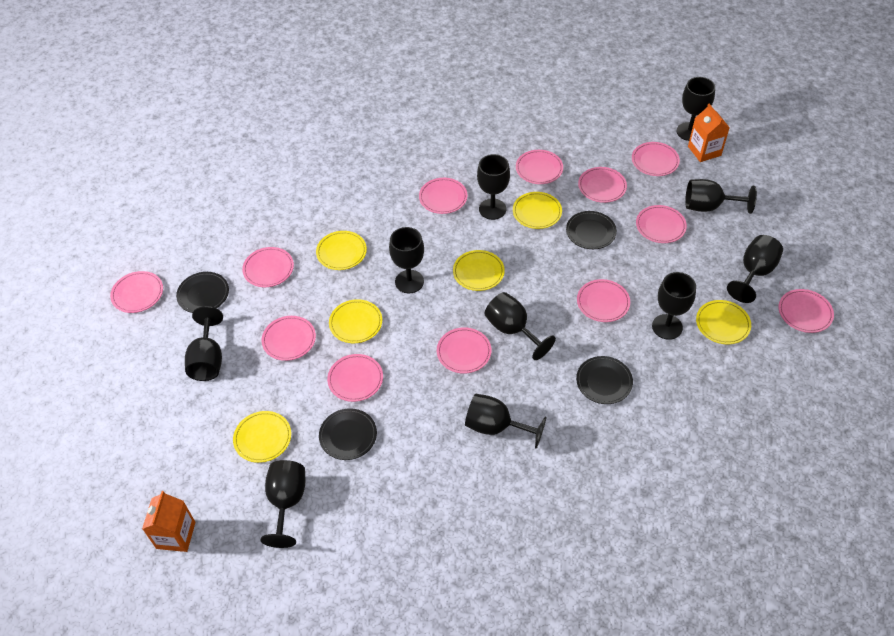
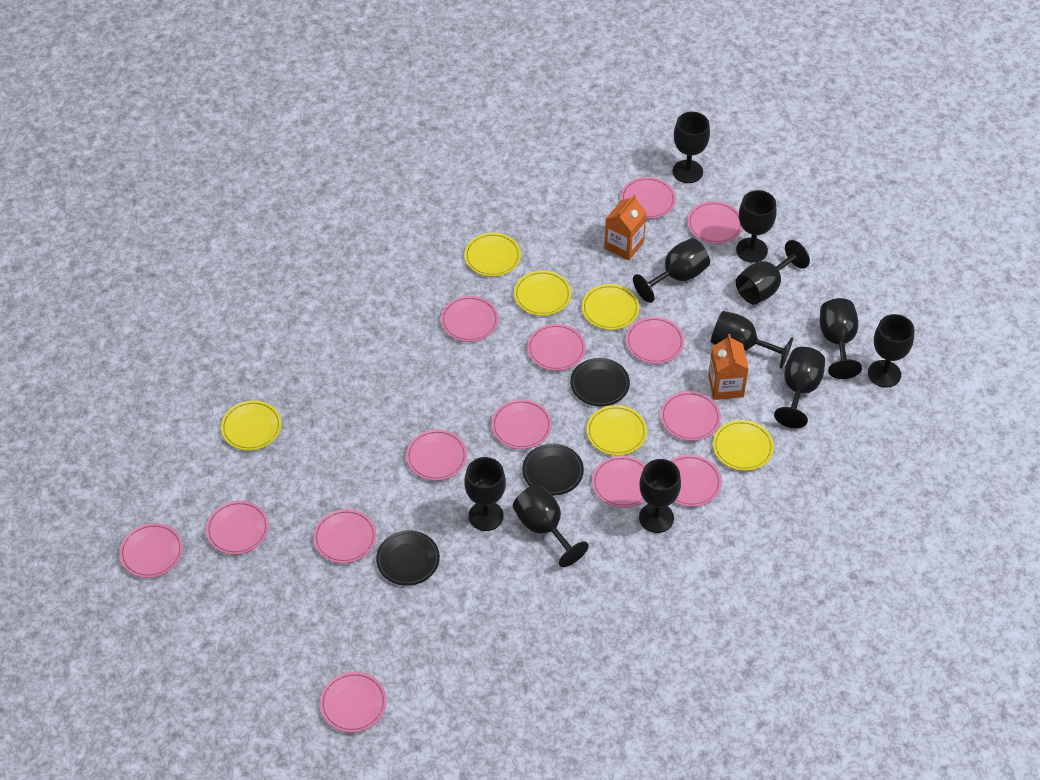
black goblet: [185,306,223,381] [260,460,306,548] [389,227,424,293] [465,393,547,449] [477,154,510,220] [485,292,556,360] [652,272,696,340] [677,77,715,141] [685,179,757,214] [727,235,783,303] = 10 -> [464,457,506,531] [513,484,589,567] [633,238,710,303] [639,459,681,533] [673,112,710,183] [711,311,793,368] [736,190,777,263] [736,240,810,305] [774,347,825,428] [820,298,862,379] [868,314,914,388] = 11
black plate: [176,272,229,313] [319,408,377,460] [566,211,617,249] [576,356,633,404] = 4 -> [376,530,440,586] [522,444,584,495] [570,358,630,406] = 3
pink plate: [110,271,163,313] [242,247,294,287] [261,316,316,361] [327,354,383,402] [419,178,467,214] [437,327,491,374] [516,150,563,184] [577,279,630,322] [578,167,627,203] [632,142,680,176] [636,205,687,243] [778,289,834,333] = 12 -> [119,523,183,578] [206,501,269,555] [313,509,376,563] [320,672,387,733] [406,429,467,481] [441,296,499,342] [491,399,552,449] [527,324,586,371] [592,456,646,508] [621,177,676,219] [626,317,684,364] [661,391,721,441] [670,455,722,507] [687,201,743,244] = 14

